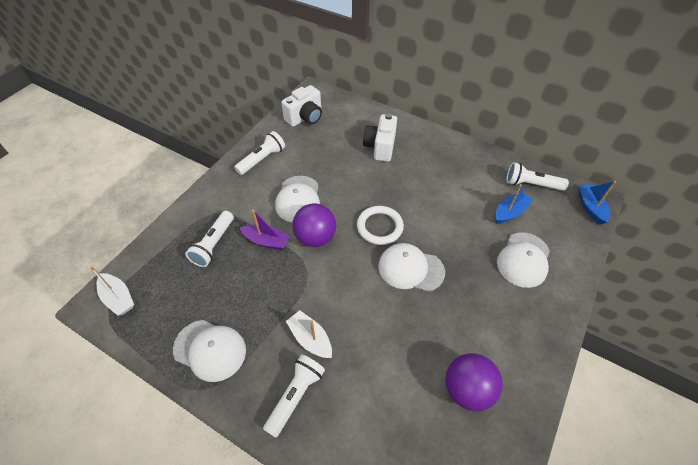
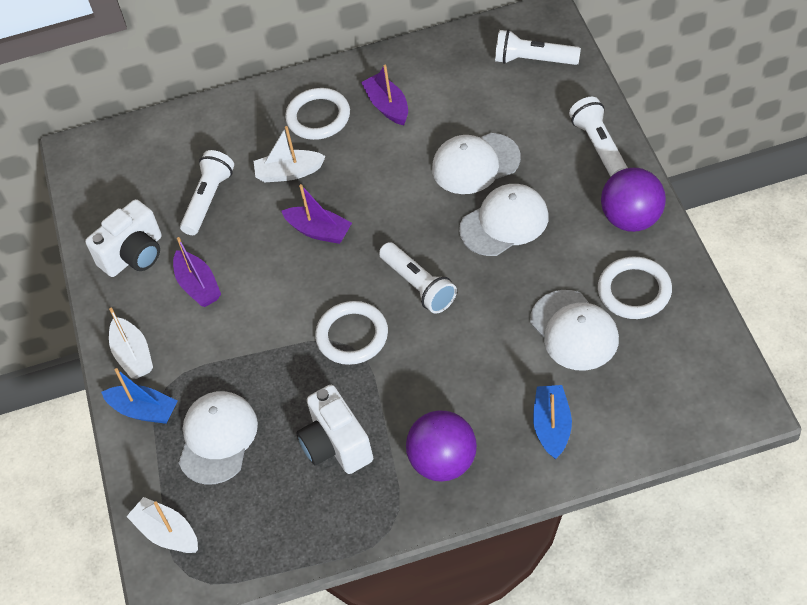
purple boat: [240,210,290,250] = 1 -> [173,237,221,307] [282,184,352,244] [361,65,408,125] = 3
white boat: [90,266,134,316] [286,310,332,358] = 2 -> [109,307,153,379] [126,497,198,553] [254,126,326,182] = 3
white ring: [357,206,404,245] = 1 -> [285,88,350,140] [315,301,388,365] [598,257,672,319] = 3

